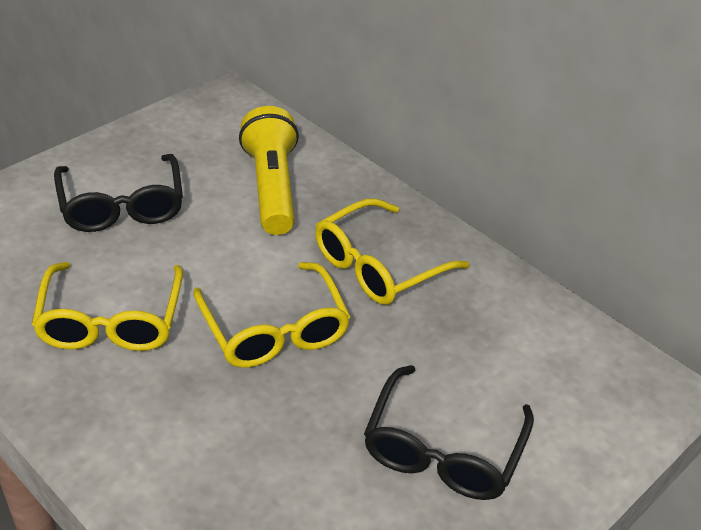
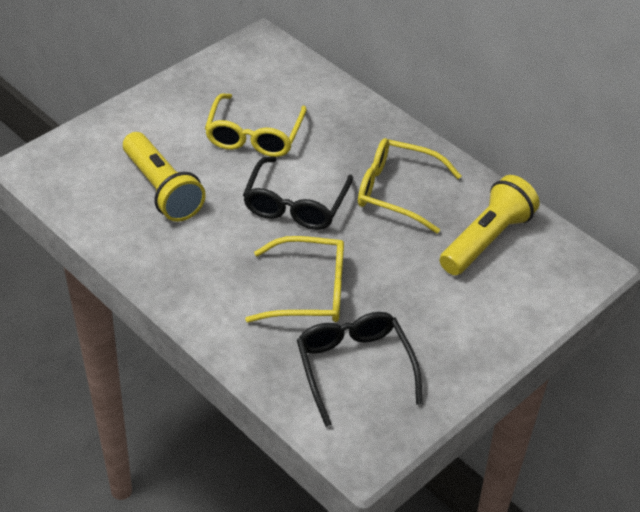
yellow flashlight: [239,106,299,235] = 1 -> [123,132,206,222] [440,175,539,275] = 2

